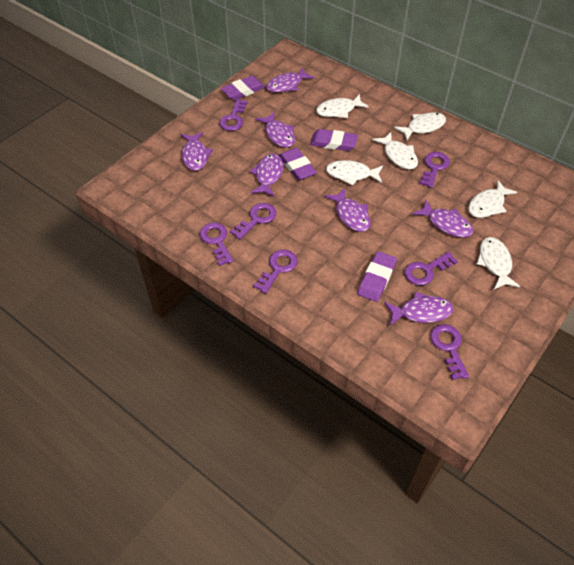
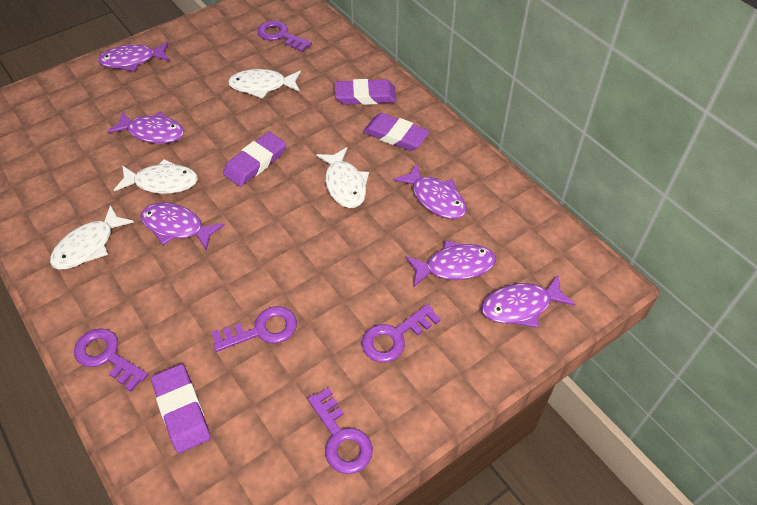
purple fish: [181,132,213,171] [250,154,283,197] [255,112,295,148] [266,67,315,93] [325,188,371,232] [384,292,453,325] [412,200,473,238] = 7 -> [98,42,170,72] [107,112,184,144] [140,203,225,251] [393,163,467,219] [405,240,496,287] [482,275,576,328] = 6
purple key: [200,223,234,266] [219,99,248,131] [230,203,276,240] [253,250,298,294] [404,252,458,285] [419,152,450,188] [430,324,469,380] = 7 -> [74,328,148,392] [212,306,297,352] [258,21,312,52] [308,388,373,474] [362,304,441,362] = 5
white fish: [316,94,369,118] [326,160,383,186] [373,132,418,169] [394,112,446,140] [468,180,517,218] [477,237,521,289] = 6 -> [50,205,134,270] [114,159,198,194] [228,69,301,99] [316,147,369,208] = 4

